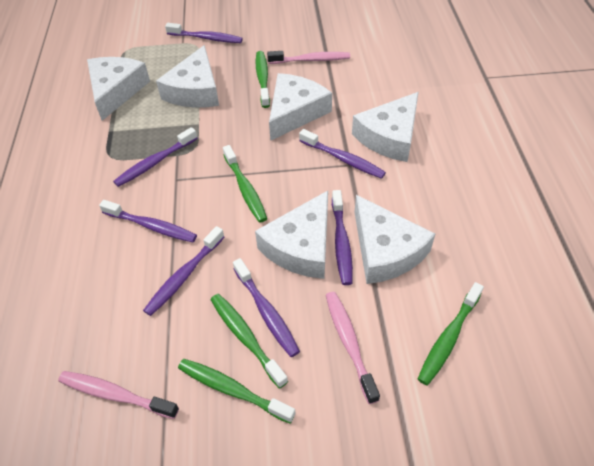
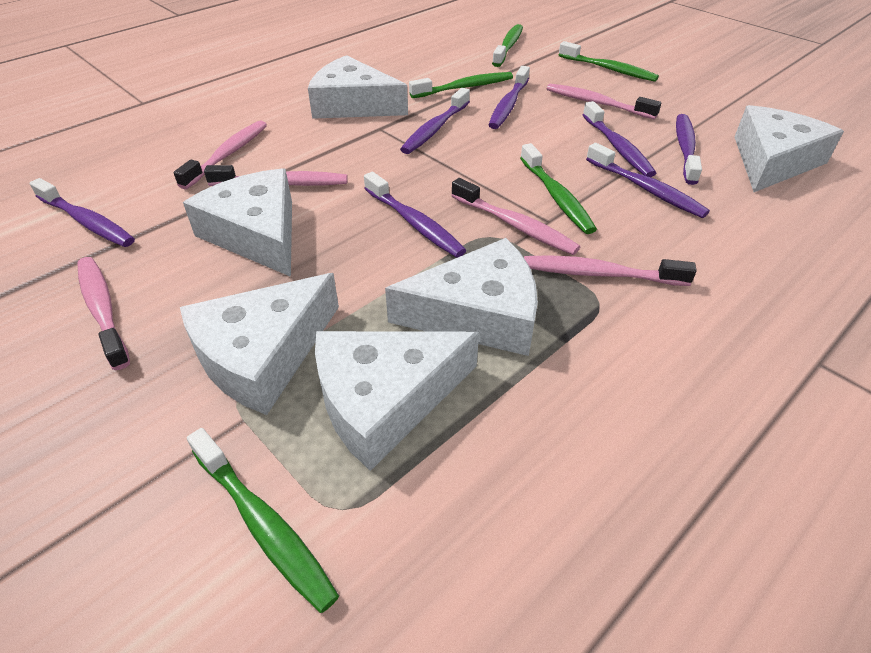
pink toothbrush: [58,371,179,419] [267,51,350,64] [326,292,380,404] = 3 -> [77,257,130,370] [174,120,267,189] [204,165,348,186] [451,178,580,255] [524,255,697,286] [547,84,661,119] = 6

